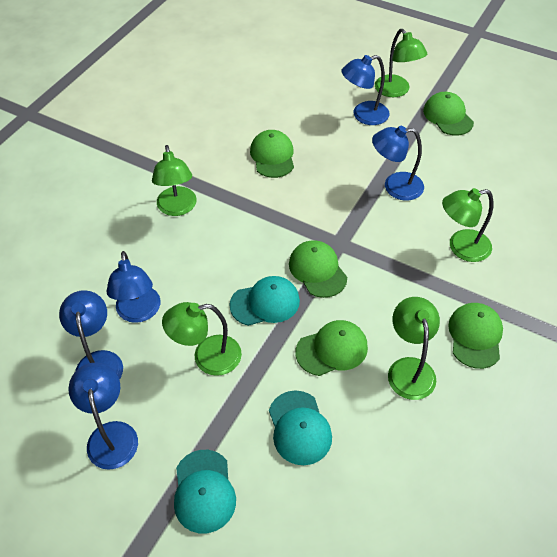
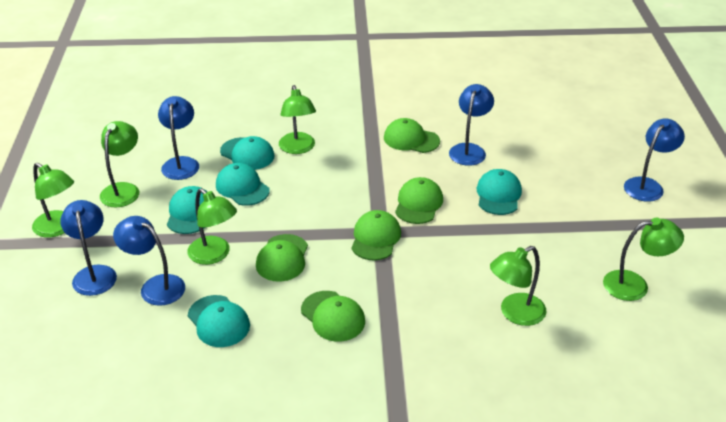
green lamp: [152,145,197,216] [162,302,242,376] [375,29,427,97] [388,297,440,400] [442,188,493,262] = 5 -> [32,163,74,238] [100,121,139,208] [187,188,237,265] [279,85,316,154] [490,246,546,326] [603,218,684,301] = 6
turquoise cap: [174,450,236,534] [229,276,300,326] [269,391,332,465] = 3 -> [167,186,208,234] [188,295,250,347] [216,163,270,206] [220,136,275,170] [476,169,522,215] = 5

